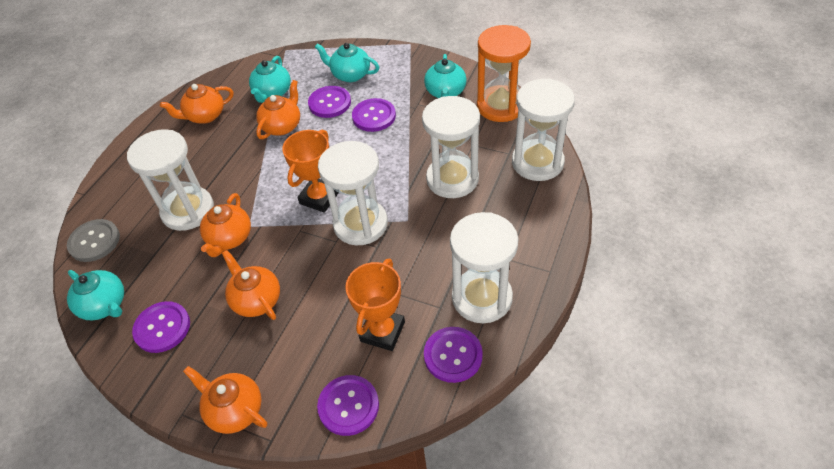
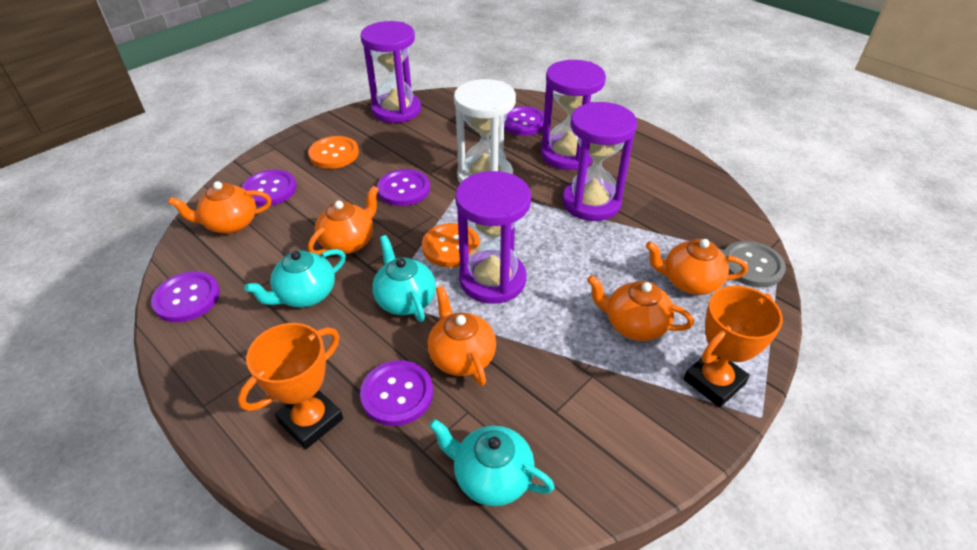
orange button: none = 0 -> [308,136,359,169] [422,223,480,267] = 2
orange hourglass: [477,25,531,122] = 1 -> none = 0
purple hourglass: none = 0 -> [360,21,421,123] [455,171,531,304] [541,60,606,170] [562,102,637,221] = 4
turquoise teapot: [67,270,124,320] [249,56,291,103] [315,43,379,82] [424,54,467,98] = 4 -> [244,249,346,307] [372,235,436,322] [429,419,555,506] = 3
white hourglass: [127,129,214,231] [318,141,388,246] [422,96,480,198] [450,212,518,323] [512,79,575,181] = 5 -> [454,79,516,183] = 1

